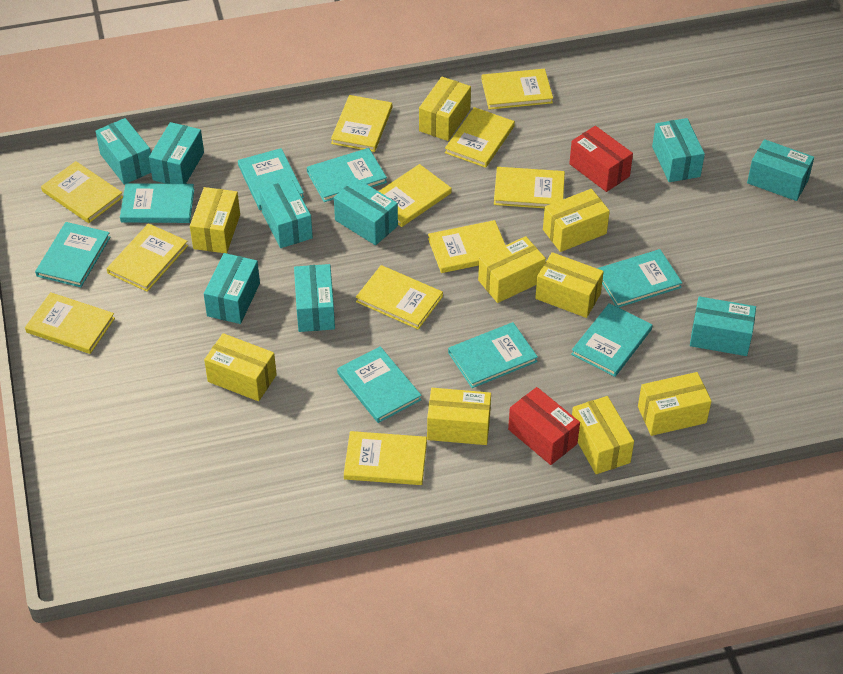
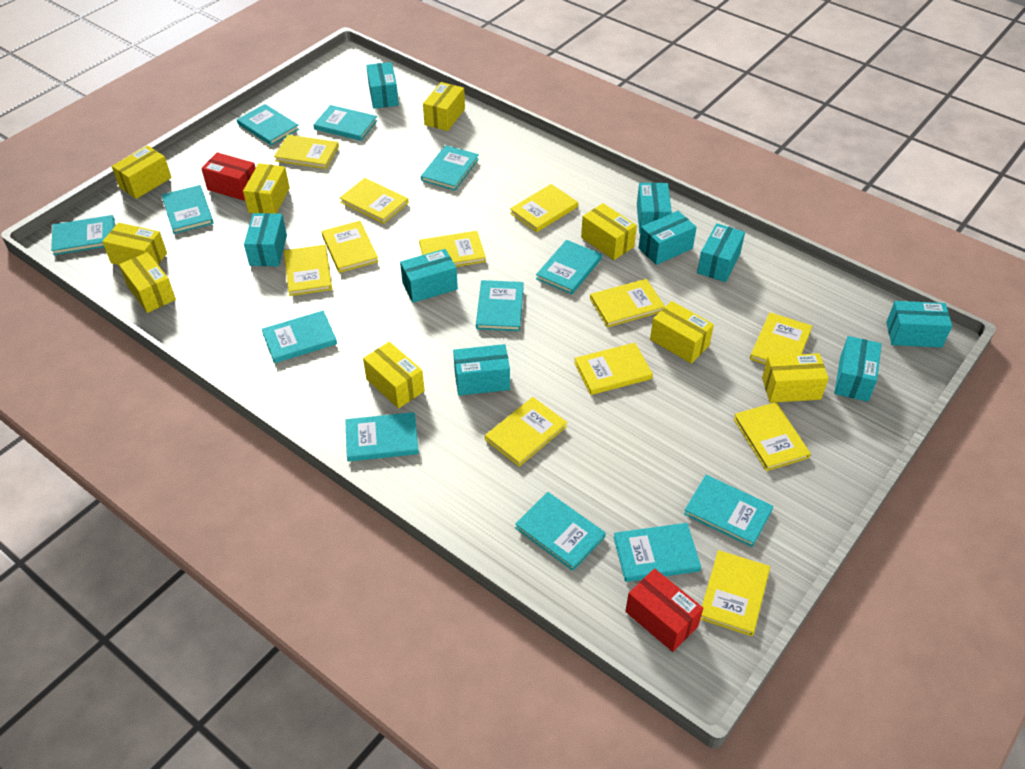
turquoise book: [35,222,110,287] [120,183,194,223] [238,148,304,210] [307,148,387,202] [337,346,422,423] [448,322,538,388] [571,303,653,377] [597,249,682,308] = 8 -> [51,215,115,255] [162,185,214,234] [237,104,299,146] [262,311,337,363] [313,105,377,141] [345,412,419,462] [421,145,479,191] [476,280,524,331] [515,492,606,571] [536,240,602,294] [614,523,701,582] [684,475,773,547] = 12
yellow book: [25,292,115,354] [41,161,123,223] [107,223,188,292] [331,95,392,152] [344,431,427,485] [356,265,443,329] [379,164,452,227] [428,220,505,273] [445,107,515,168] [481,69,553,110] [494,167,565,208] = 11 -> [274,135,339,169] [284,245,332,296] [322,221,379,273] [340,178,409,224] [419,231,486,267] [485,397,567,467] [510,184,578,232] [574,343,653,395] [590,279,665,327] [700,550,770,636] [733,402,811,471] [750,312,812,365] = 12

